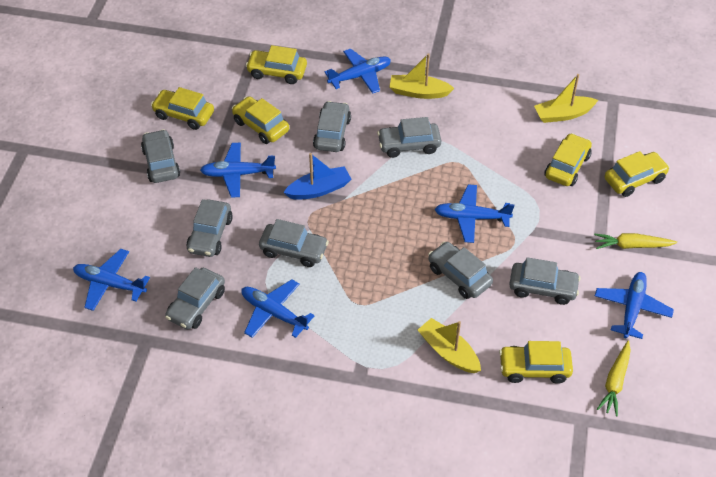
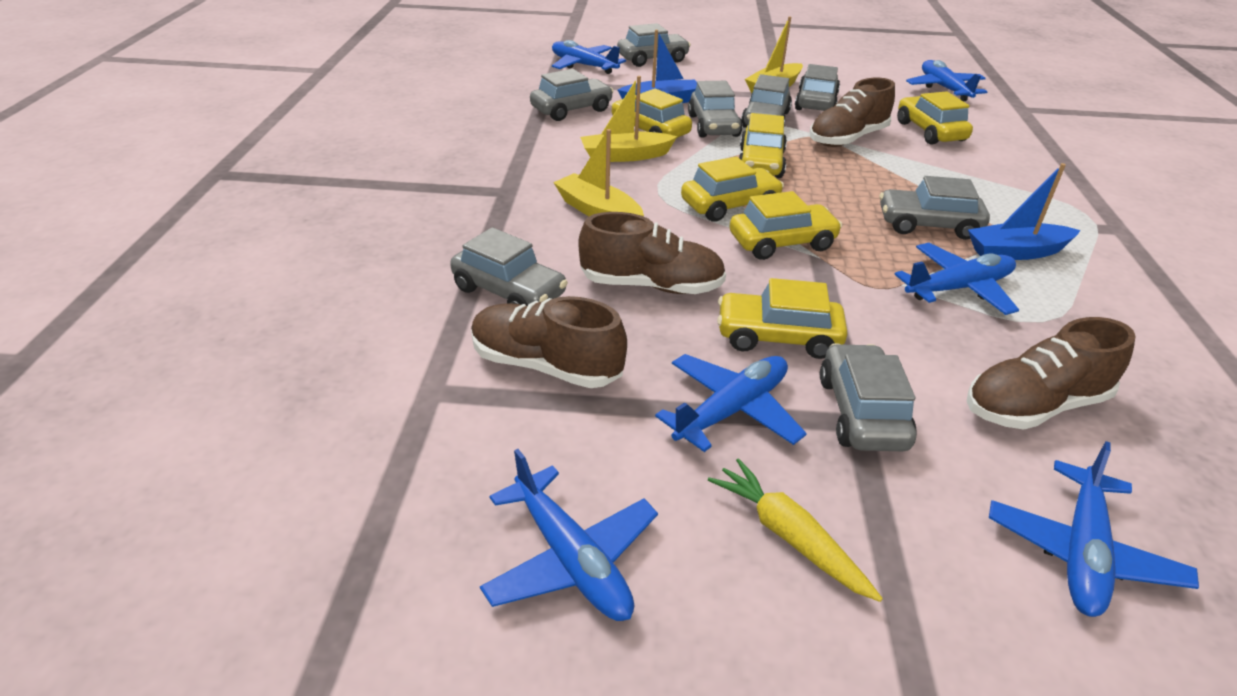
blue boat: [283,153,351,200] = 1 -> [618,30,697,103] [968,163,1081,260] = 2
brown shoe: none = 0 -> [471,296,627,388] [578,212,726,294] [809,78,895,147] [966,317,1136,430] = 4
yellow carrot: [594,233,677,249] [597,341,631,416] = 2 -> [708,458,883,602] = 1

